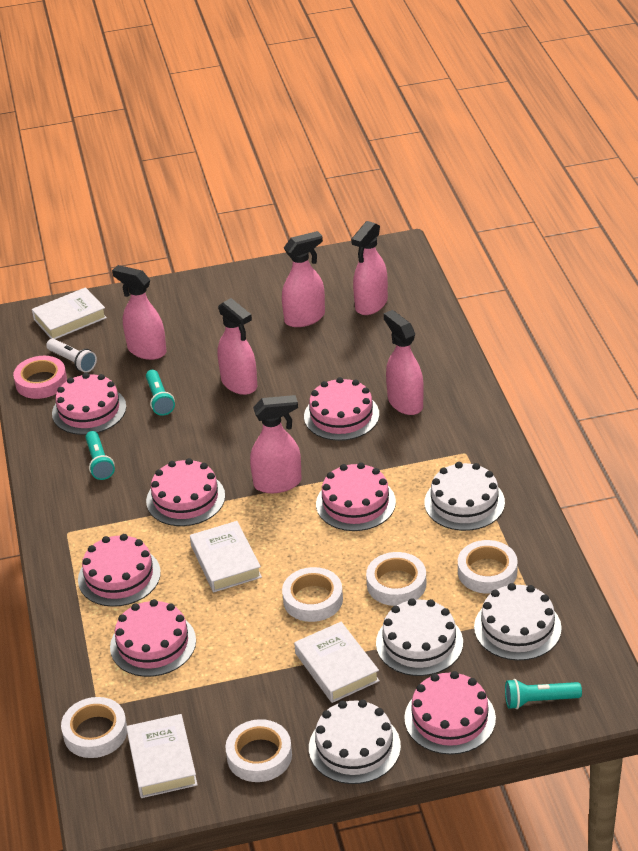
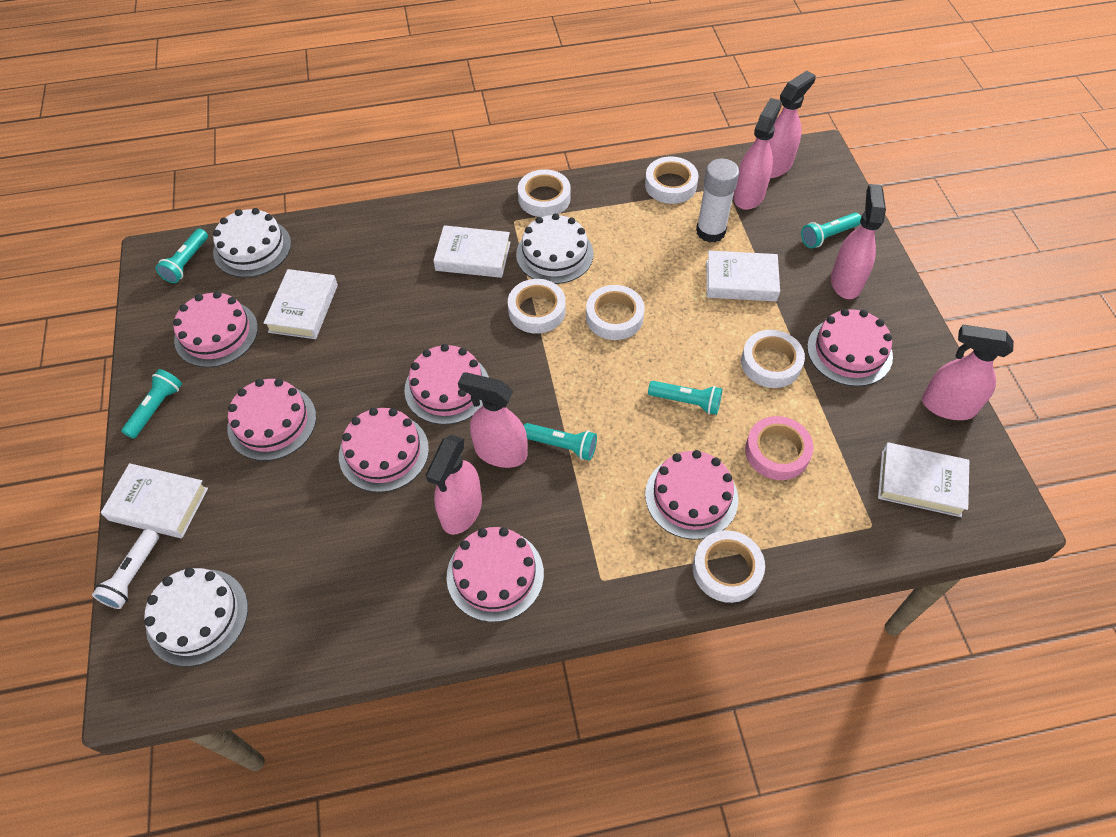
turquoise flashlight: [85,431,115,480] [146,370,175,416] [505,679,582,709] = 3 -> [121,369,182,439] [156,229,208,283] [524,423,597,460] [648,381,722,415] [801,213,861,248] = 5
white book: [32,287,107,339] [126,714,198,798] [190,521,262,592] [294,622,380,703] = 4 -> [101,463,208,538] [264,269,338,339] [433,225,511,278] [706,250,780,301] [878,442,969,517] = 5
white cake: [309,700,401,784] [376,598,463,676] [424,462,505,531] [474,583,562,661] = 4 -> [144,568,248,666] [213,208,291,278] [516,213,594,284] = 3
white glue stick: none = 0 -> [696,159,739,243] = 1
white tape: [61,697,127,758] [225,719,292,782] [282,567,343,622] [366,552,426,606] [458,540,518,594] = 5 -> [508,279,566,334] [518,169,571,217] [586,285,644,340] [645,157,699,204] [693,530,765,603] [741,330,805,388] = 6

